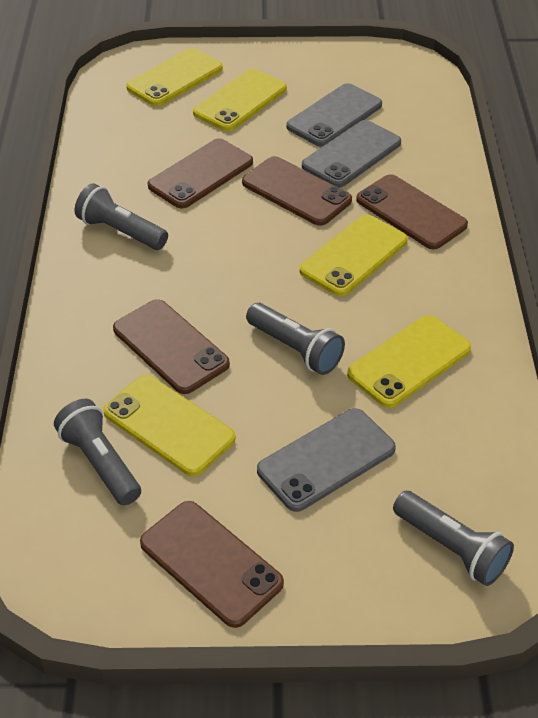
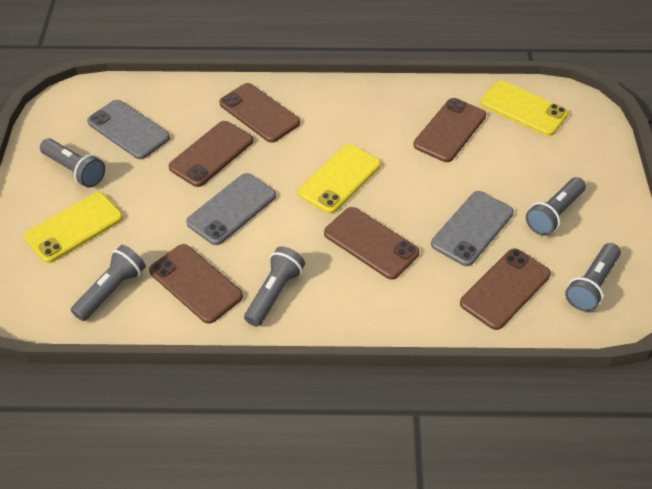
brown phone: [113,299,230,394] [140,501,284,628] [148,138,253,208] [242,156,352,226] [356,174,468,250] = 5 -> [149,244,243,324] [169,121,253,187] [219,83,300,143] [324,207,420,280] [413,98,486,162] [460,248,551,330] = 6
grey flashlight: [54,399,141,505] [75,183,168,250] [246,303,345,375] [393,491,514,586] = 4 -> [40,138,105,188] [71,245,146,321] [244,246,305,327] [526,177,586,236] [565,243,621,312] = 5
yellow phone: [103,375,235,476] [126,48,223,106] [193,69,287,131] [300,215,408,296] [347,315,471,408] = 5 -> [24,192,123,263] [298,144,381,214] [481,81,569,136] = 3

